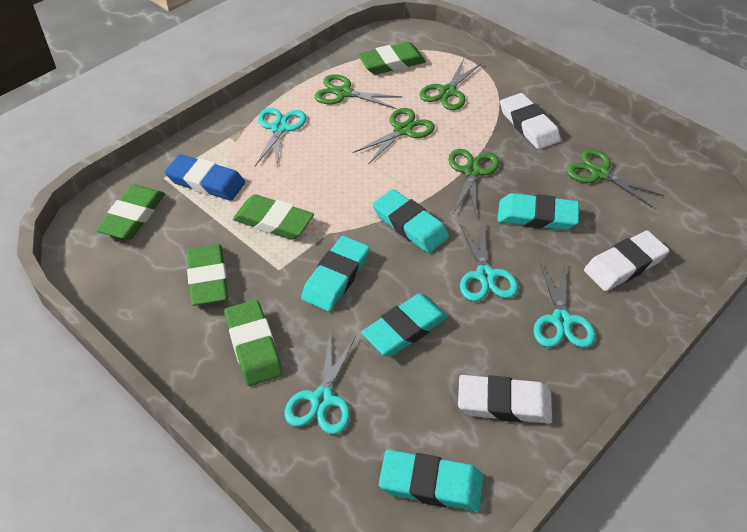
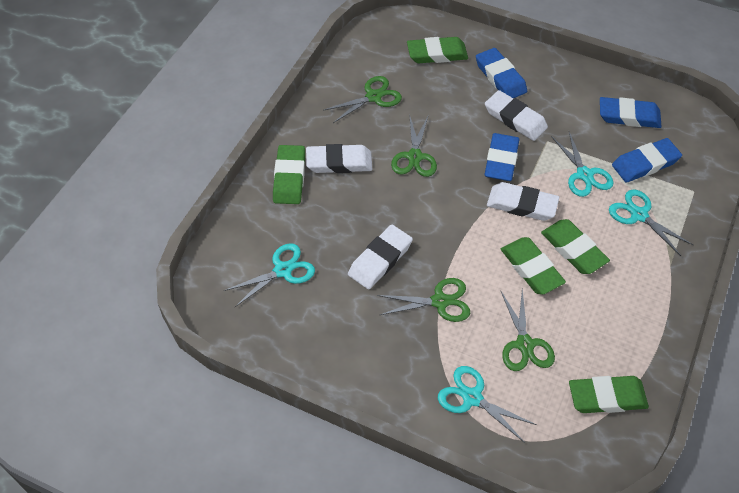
blue eraser: [165,154,245,201] = 1 -> [476,48,527,98] [484,133,519,181] [600,97,661,128] [612,138,682,183] = 4
green scissors: [315,74,402,109] [353,108,435,164] [419,59,482,110] [448,149,499,218] [567,149,664,208] = 5 -> [324,76,402,123] [377,278,470,322] [391,114,437,177] [501,289,555,371] = 4
turquoise eraser: [301,236,370,312] [361,293,448,357] [373,189,449,253] [379,450,483,511] [498,193,579,230] = 5 -> none = 0
white eraser: [458,375,552,424] [500,93,561,149] [584,230,669,291] = 3 -> [306,144,372,173] [348,225,413,289] [485,90,548,141] [487,182,559,221] = 4

